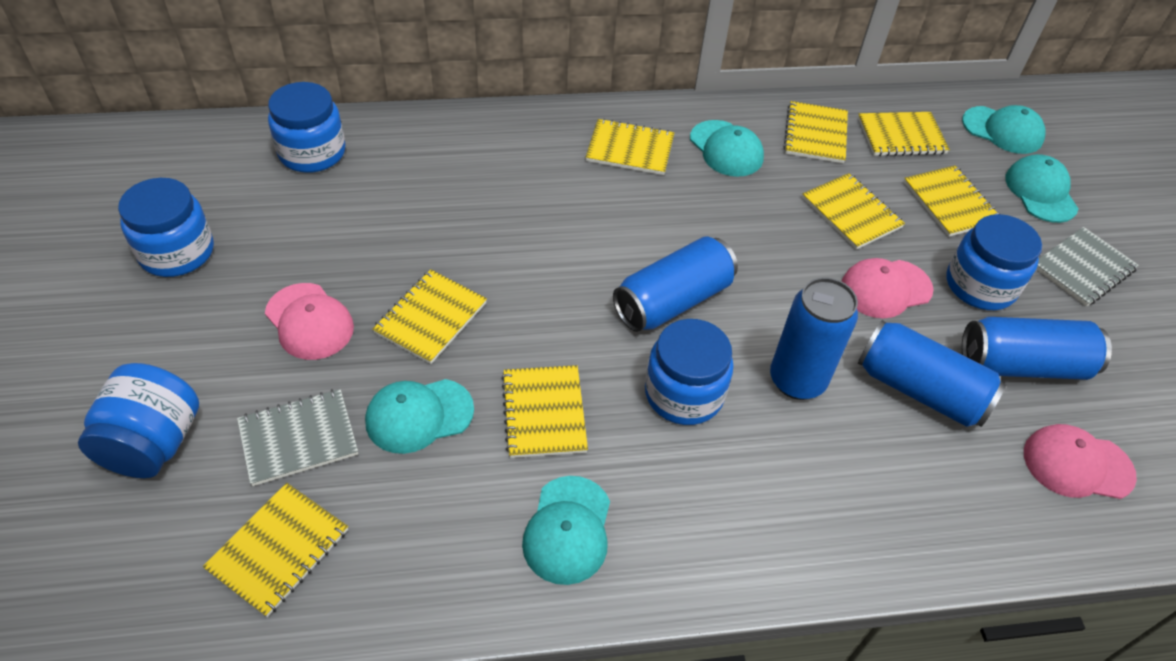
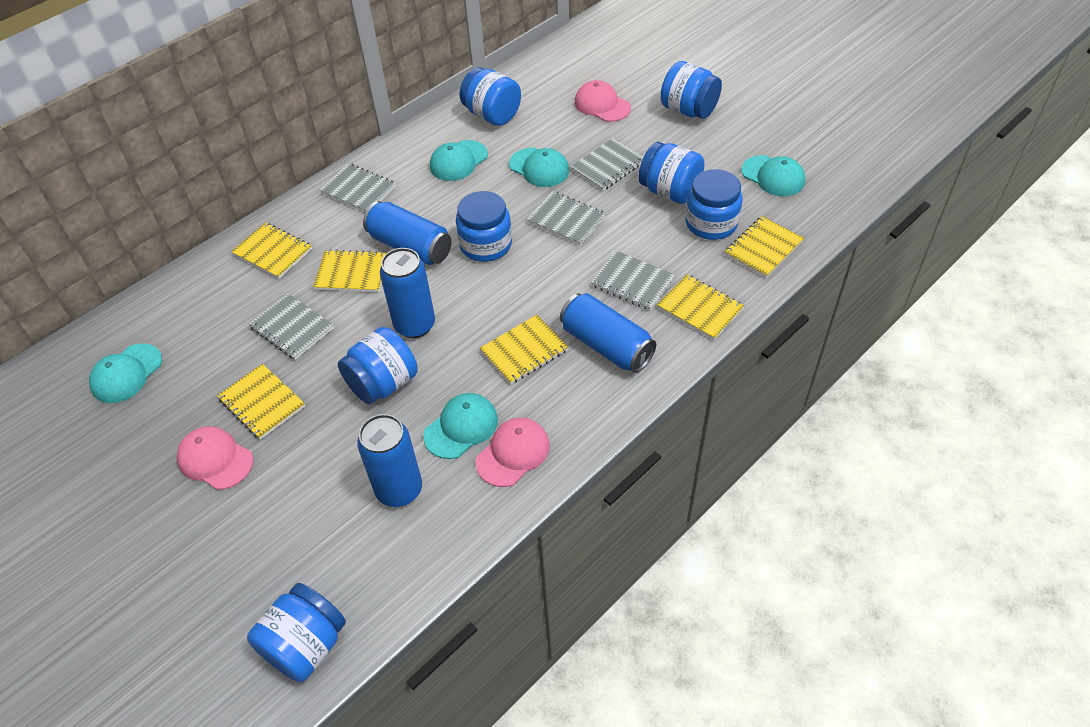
blue jar: [78,363,199,478] [118,178,214,277] [268,82,346,173] [645,319,734,425] [946,214,1042,310] = 5 -> [247,583,346,682] [338,327,418,404] [456,191,512,262] [460,67,521,126] [639,142,705,204] [660,61,722,119] [685,169,743,240] = 7
grey notebook: [237,389,358,486] [1036,227,1139,306] = 2 -> [249,294,334,360] [320,163,396,212] [527,191,606,245] [570,138,644,191] [591,251,675,311] = 5
yellow notebook: [203,483,348,617] [372,269,487,364] [501,365,588,458] [586,118,674,175] [784,101,848,163] [802,173,905,250] [858,112,950,156] [904,165,1000,237] = 8 -> [217,364,305,440] [231,222,312,279] [313,249,386,292] [480,315,569,384] [657,274,744,340] [725,216,804,278] = 6

